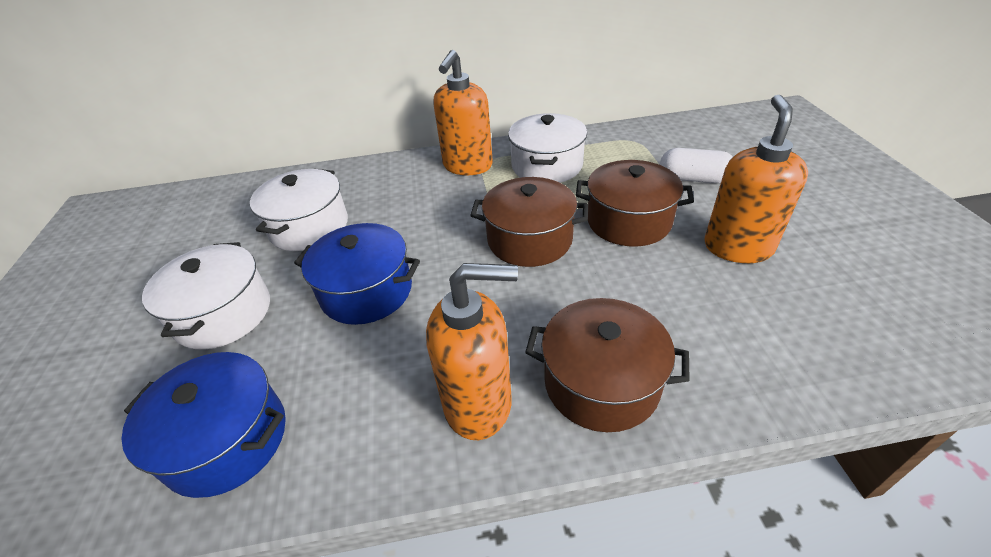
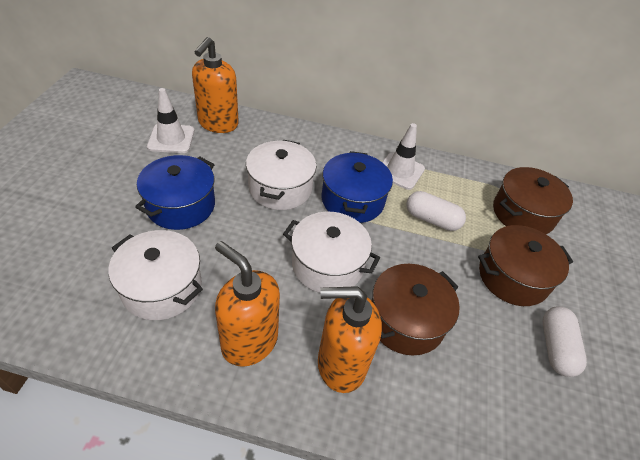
white capsule: [660,148,733,183] = 1 -> [406,191,466,231] [543,306,587,377] = 2
white traffic cone: none = 0 -> [147,88,194,153] [382,123,425,190] = 2

